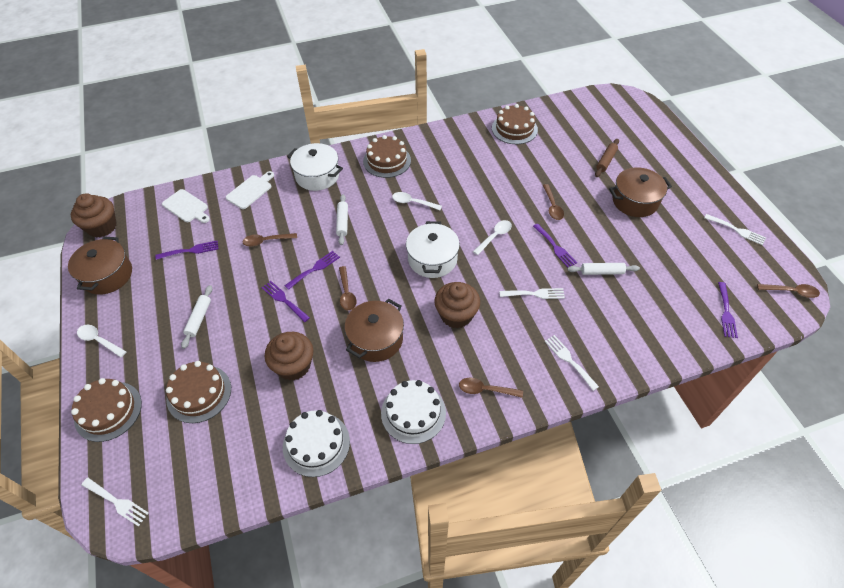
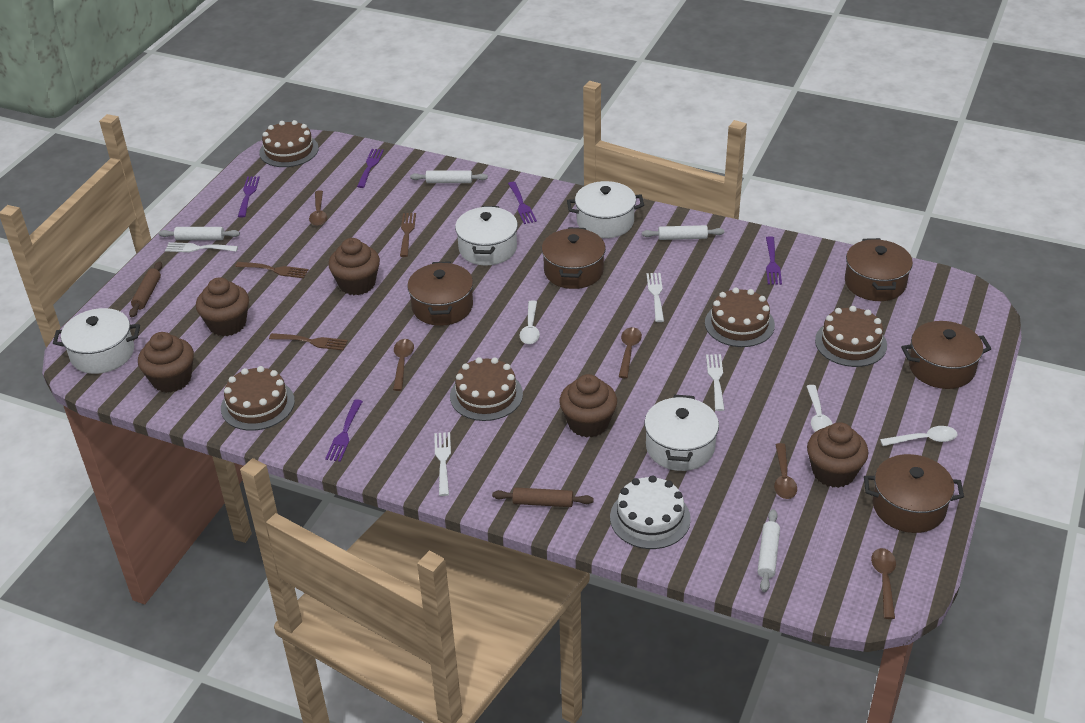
brown cake: [71,378,142,442] [166,361,231,423] [363,135,411,178] [492,104,538,144] = 4 -> [221,366,295,431] [259,120,319,167] [450,357,523,421] [705,288,775,347] [815,306,887,367] = 5
brown cupcake: [71,194,117,238] [264,332,313,381] [434,282,480,328] = 3 -> [138,332,194,393] [196,277,249,336] [328,238,380,295] [560,374,617,438] [807,422,868,488] = 5
brown fork: none = 0 -> [235,262,308,278] [269,333,348,351] [400,213,416,257] = 3
brown pot: [68,236,132,295] [345,299,404,362] [609,167,672,217] = 3 -> [407,261,473,326] [542,227,606,289] [845,238,913,301] [864,454,964,533] [901,321,991,389] = 5
brown rolling pin: [595,139,619,177] = 1 -> [129,261,162,318] [492,487,594,507] = 2
white cake: [283,410,350,477] [381,380,446,444] = 2 -> [610,475,691,549] = 1
white cutting board: [162,189,210,223] [226,171,274,209] = 2 -> none = 0
white pot: [287,143,343,191] [406,221,460,278] = 2 -> [53,308,140,374] [455,206,518,265] [567,181,644,238] [645,395,719,471] = 4
white rolling pin: [181,285,212,349] [336,194,348,245] [567,263,640,275] = 3 -> [159,227,240,240] [410,170,488,183] [642,225,724,240] [758,509,780,592] = 4

